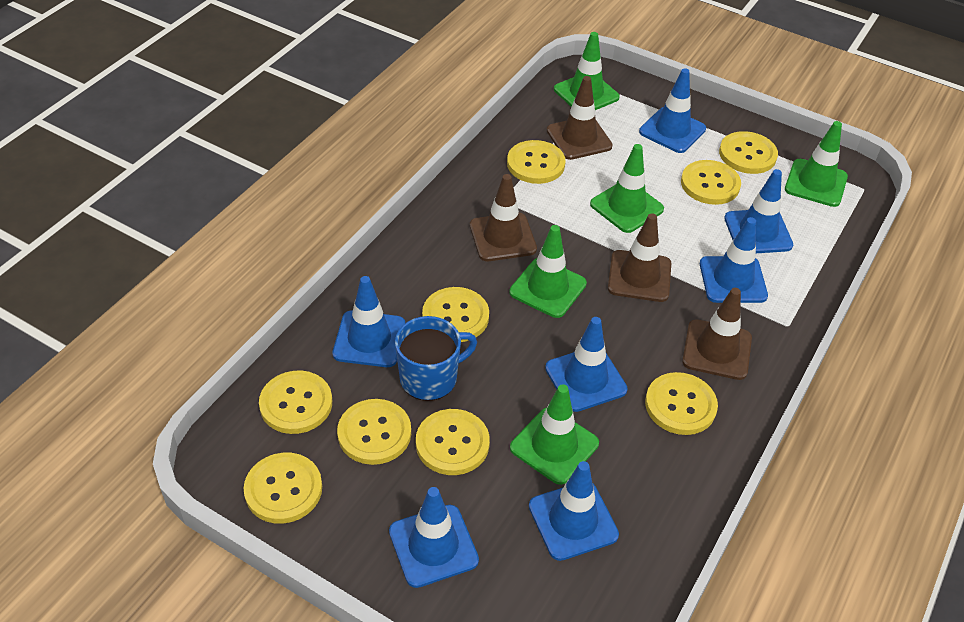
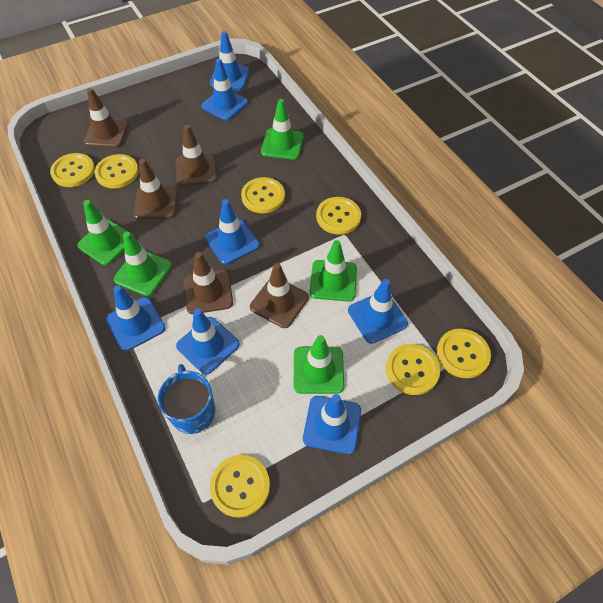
brown traffic cone: [470,174,537,261] [547,76,613,160] [608,213,671,302] [682,288,752,380] = 4 -> [84,88,129,148] [133,159,178,219] [176,125,217,186] [184,252,233,314] [250,263,309,328] = 5
yellow button: [244,453,322,524] [259,371,332,434] [337,399,411,465] [416,409,490,475] [422,287,489,342] [507,140,566,184] [645,372,718,435] [681,160,741,205] [719,131,778,174] = 9 -> [50,153,95,187] [95,154,139,189] [210,455,270,518] [241,177,285,213] [316,197,361,235] [386,344,440,395] [437,329,491,378] = 7

